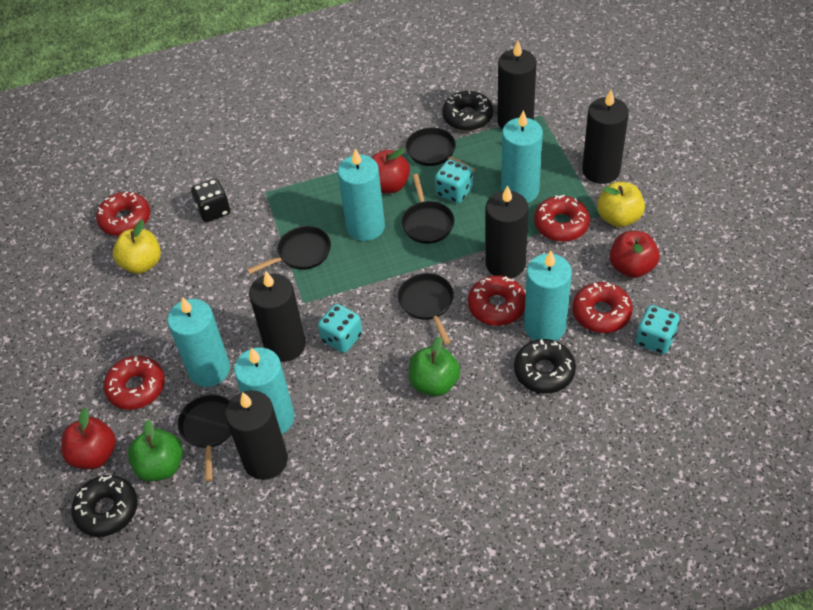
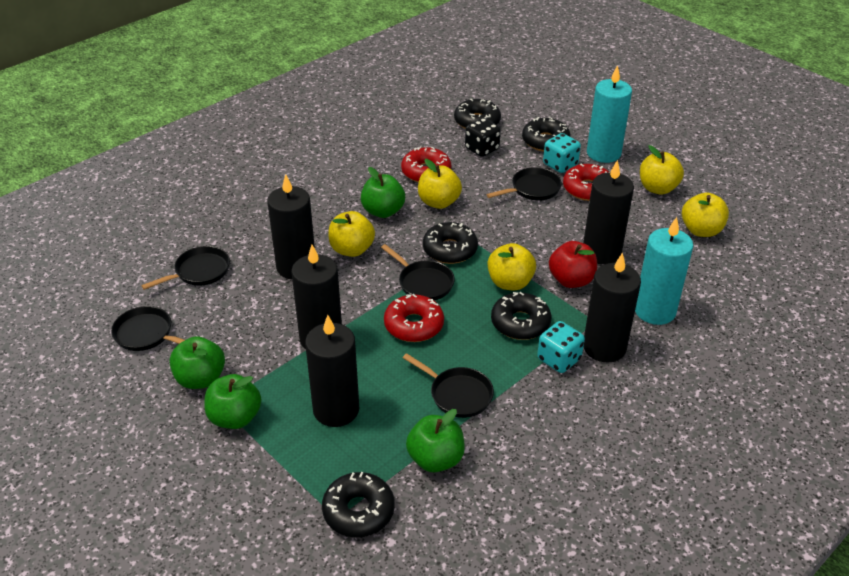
black donut: [71,475,138,537] [442,90,493,131] [514,339,576,394] = 3 -> [322,472,395,537] [423,222,478,264] [454,99,501,129] [491,292,552,340] [522,117,571,151] = 5
green apple: [128,419,183,481] [409,336,460,396] = 2 -> [170,336,225,389] [205,374,261,429] [361,167,405,218] [406,409,465,472] = 4
red apple: [61,408,116,469] [371,148,410,194] [610,231,660,278] = 3 -> [549,241,597,288] = 1
red donut: [96,191,150,236] [104,356,165,410] [468,275,526,326] [534,194,590,242] [572,282,633,333] = 5 -> [384,294,444,342] [401,146,451,183] [563,164,609,201] = 3
turquoise candle: [167,297,230,387] [234,347,295,434] [338,149,385,241] [501,110,543,203] [524,250,572,341] = 5 -> [587,65,632,163] [635,217,693,325] = 2
turquoise dice: [318,304,362,353] [435,159,473,203] [636,305,680,354] = 3 -> [537,321,585,373] [543,133,581,173] = 2
yellow apple: [113,220,161,274] [597,182,645,227] = 2 -> [328,211,375,257] [418,159,462,209] [488,243,536,290] [640,145,684,194] [682,192,729,237] = 5

